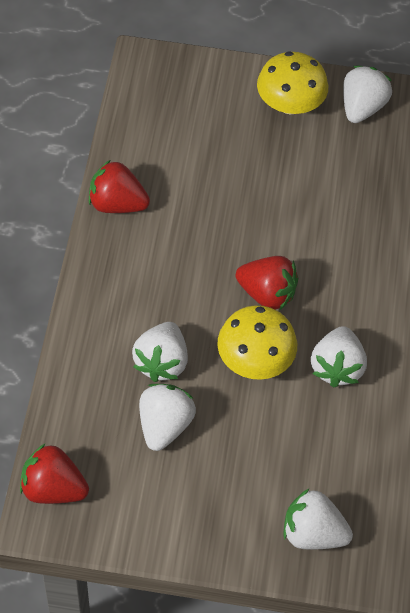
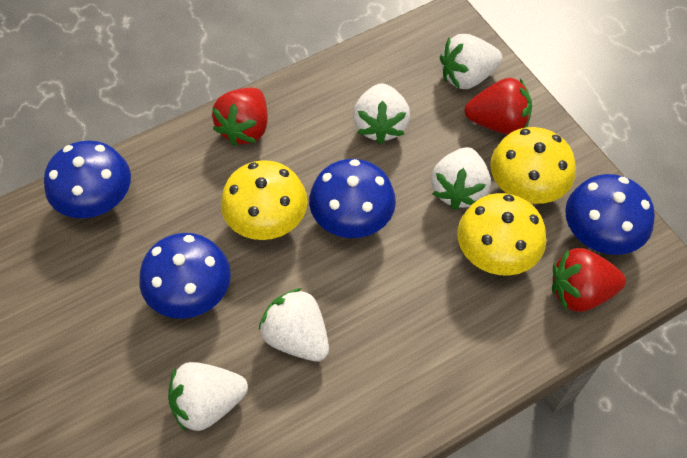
blue mushroom: none = 0 -> [44,140,131,218] [139,233,231,319] [309,159,396,238] [565,174,655,255] = 4
yellow mushroom: [217,305,297,380] [257,51,328,114] = 2 -> [221,160,308,240] [457,193,546,276] [490,127,576,204] = 3

